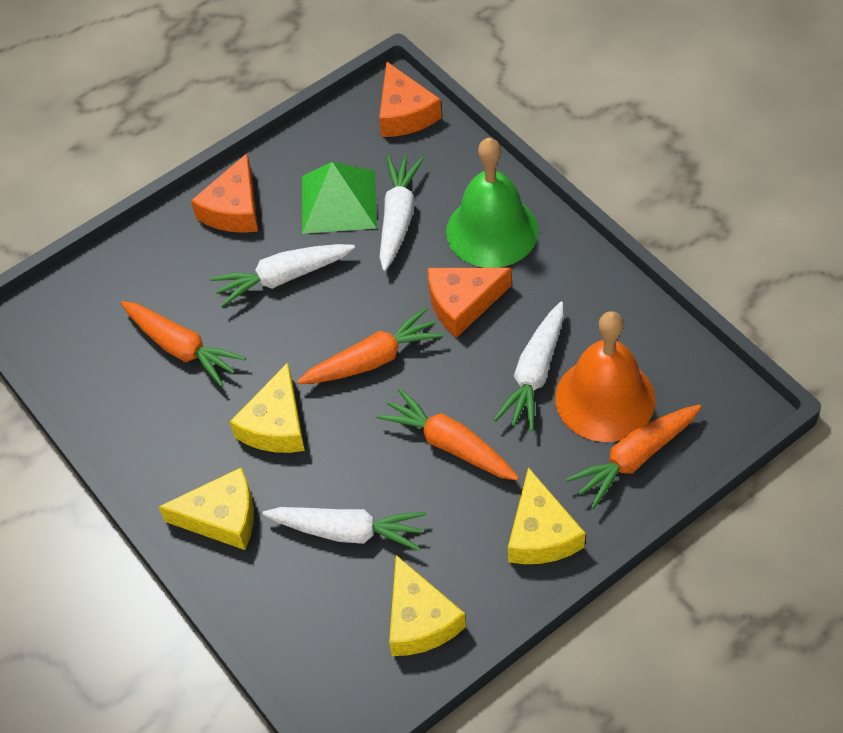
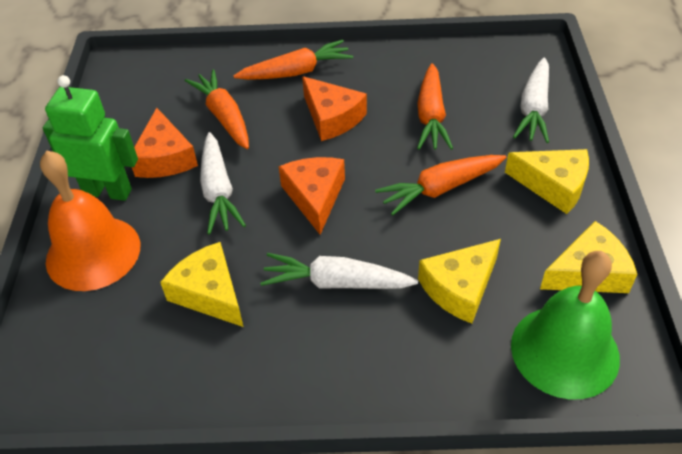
green pyramid: [302,162,377,234] = 1 -> none = 0
green robot: none = 0 -> [43,75,138,201] = 1
white carrot: [210,244,355,307] [263,507,426,551] [380,156,423,271] [493,302,564,431] = 4 -> [200,132,246,234] [260,253,418,289] [513,58,549,143] = 3

